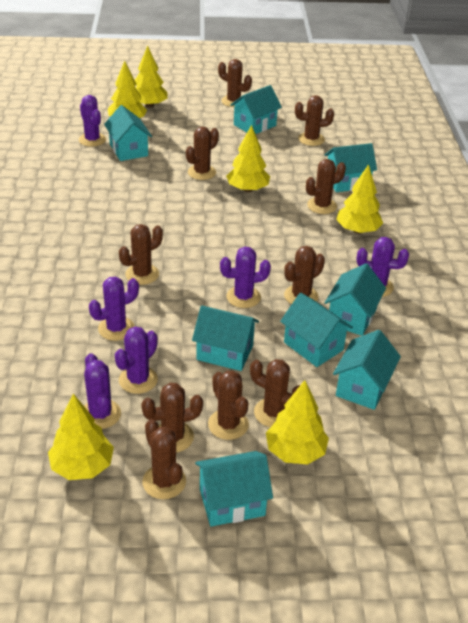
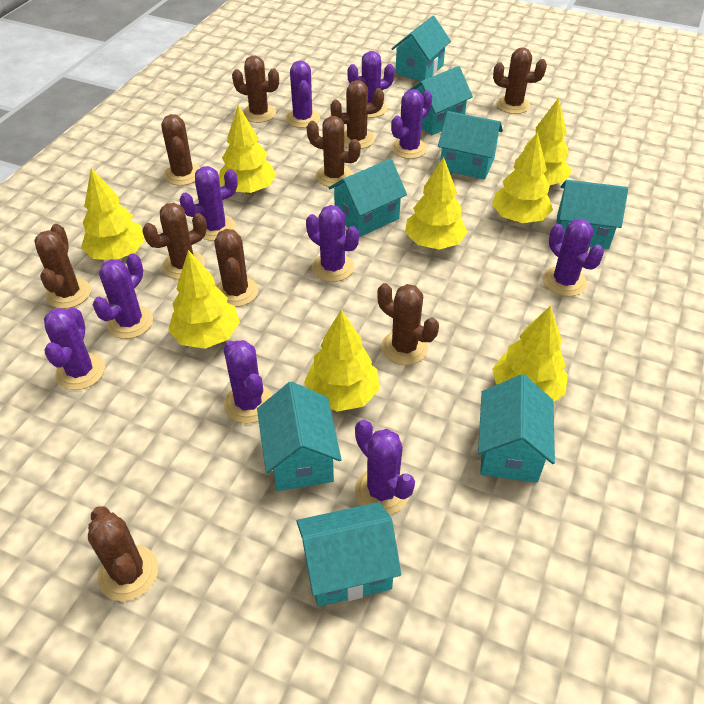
purple cactus: [79,95,106,147] [84,353,121,429] [89,277,139,341] [115,327,158,394] [220,247,271,308] [356,237,409,297] = 6 -> [44,307,105,390] [92,253,153,339] [179,166,238,241] [223,340,273,423] [286,60,320,128] [306,205,359,282] [347,51,395,118] [355,420,415,515] [391,89,432,159] [543,219,604,297] = 10
yellow tree: [48,394,114,480] [108,61,147,118] [135,46,168,108] [226,125,270,192] [266,380,329,464] [336,164,383,234] = 6 -> [81,168,145,260] [168,250,240,349] [219,105,277,194] [304,310,380,412] [405,157,468,250] [492,132,553,223] [492,306,568,401] [515,98,572,185] = 8

